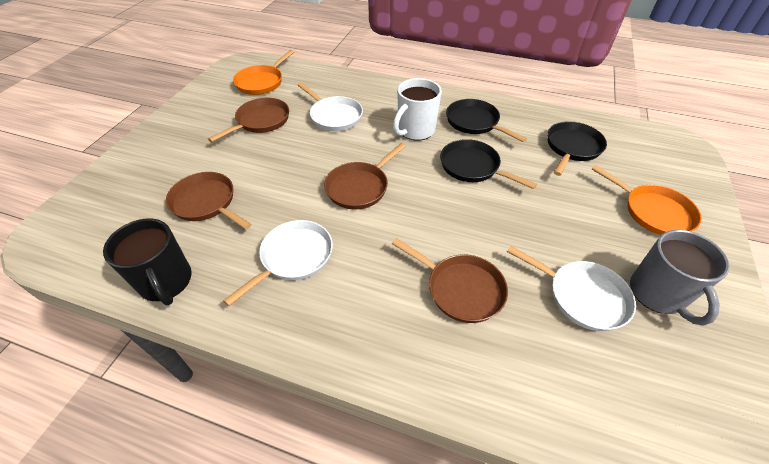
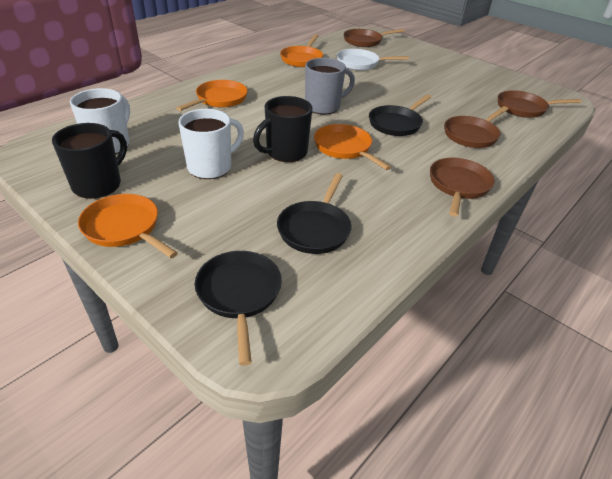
black mug: [103,219,192,305] = 1 -> [52,123,127,199] [253,96,313,162] = 2
orange pan: [233,50,294,95] [592,165,702,235] = 2 -> [78,194,178,258] [177,80,248,111] [280,34,323,67] [314,124,391,170] = 4
white mug: [393,78,442,141] = 1 -> [70,88,130,154] [178,109,244,179] = 2
white pan: [223,220,333,306] [298,82,363,131] [507,245,636,331] = 3 -> [337,49,409,70] = 1

